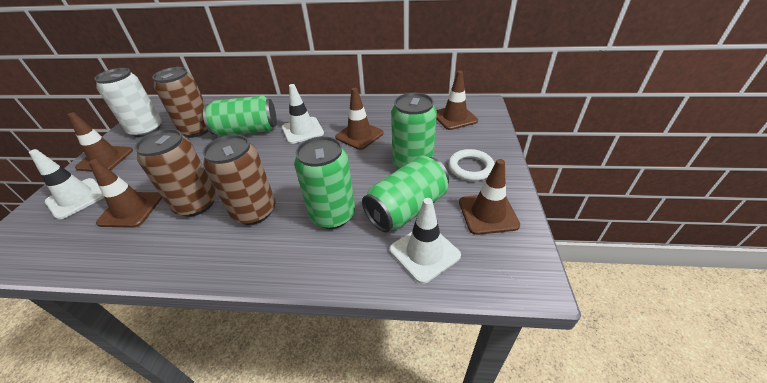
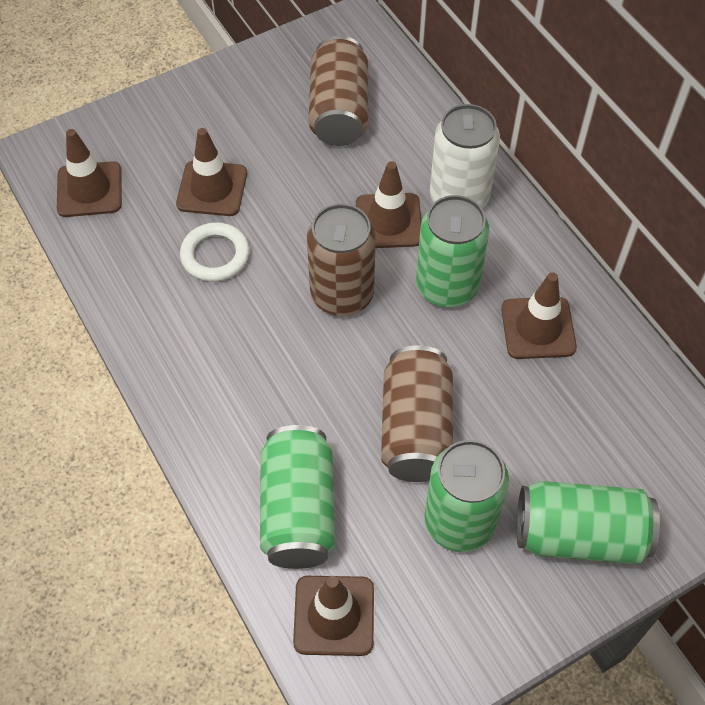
white traffic cone: [29,149,104,220] [282,84,324,144] [390,198,461,284] = 3 -> none = 0

